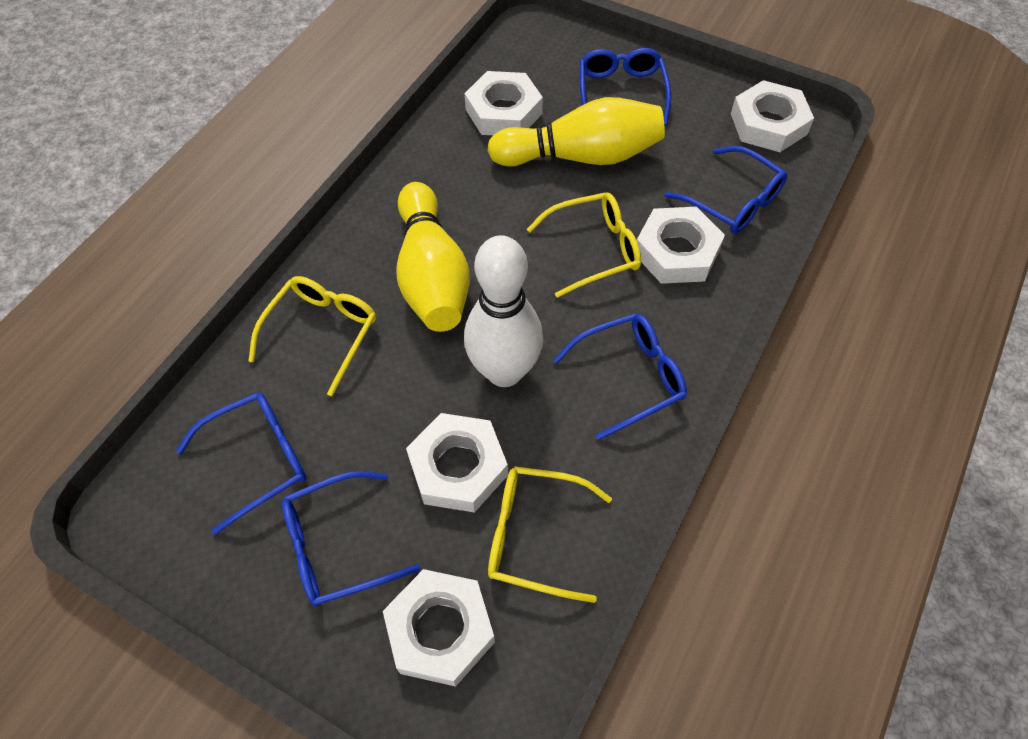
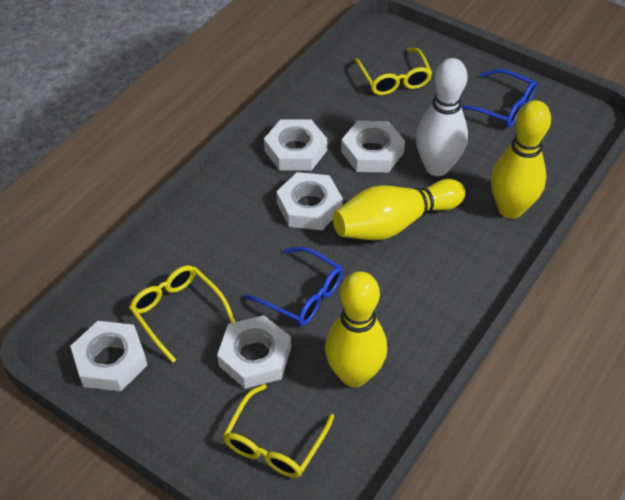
blue glasses: [176,392,307,535] [282,471,420,607] [553,313,687,440] [580,48,671,125] [665,146,788,234] = 5 -> [244,246,343,326] [461,69,537,128] = 2
yellow bowling pin: [396,182,470,332] [488,97,665,167] = 2 -> [325,271,387,387] [333,179,466,240] [491,100,551,219] = 3

